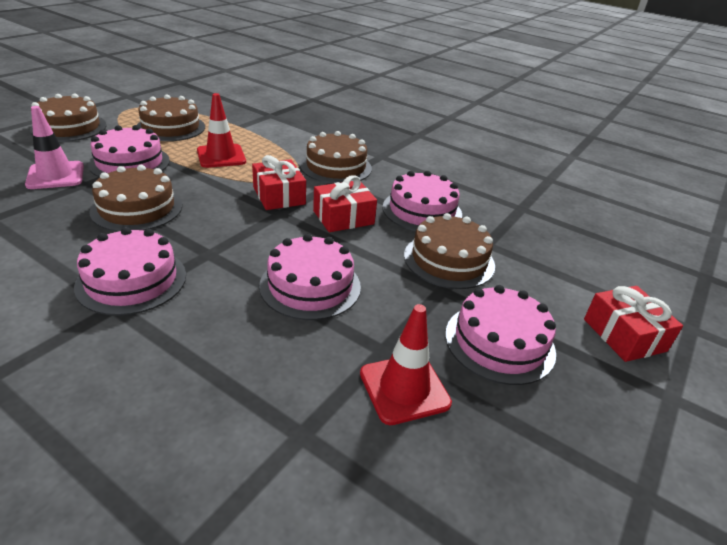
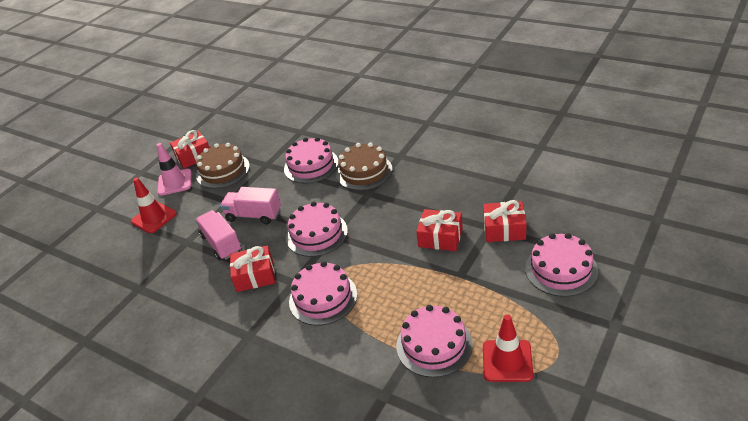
brown cake: [30,93,107,142] [89,165,182,232] [137,94,205,141] [300,131,372,184] [404,213,495,289] = 5 -> [196,143,250,188] [336,142,392,190] = 2
pink truck: none = 0 -> [195,210,241,260] [220,187,281,224] = 2
red gift: [252,155,306,210] [313,175,377,232] [584,286,683,362] = 3 -> [170,130,210,169] [230,245,275,292] [416,209,463,251] [483,200,526,242] = 4

